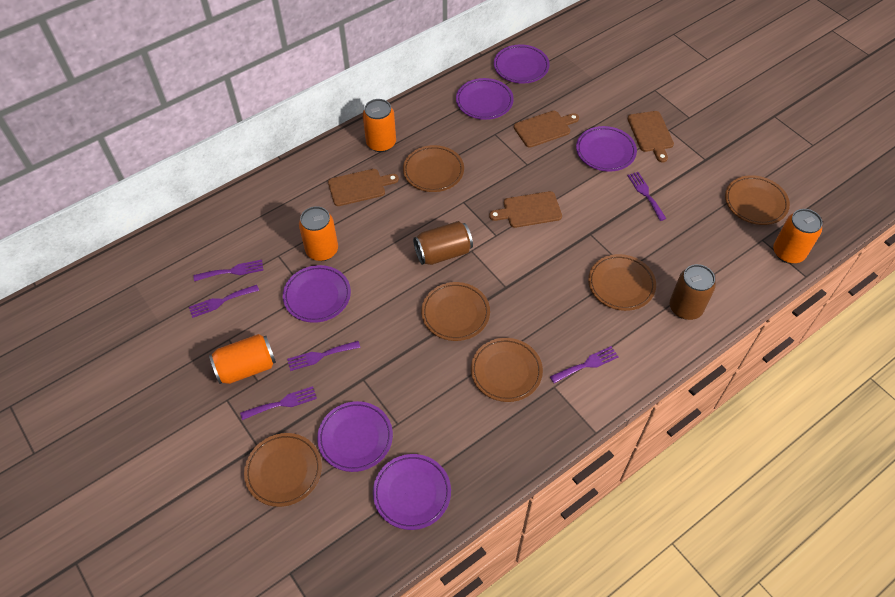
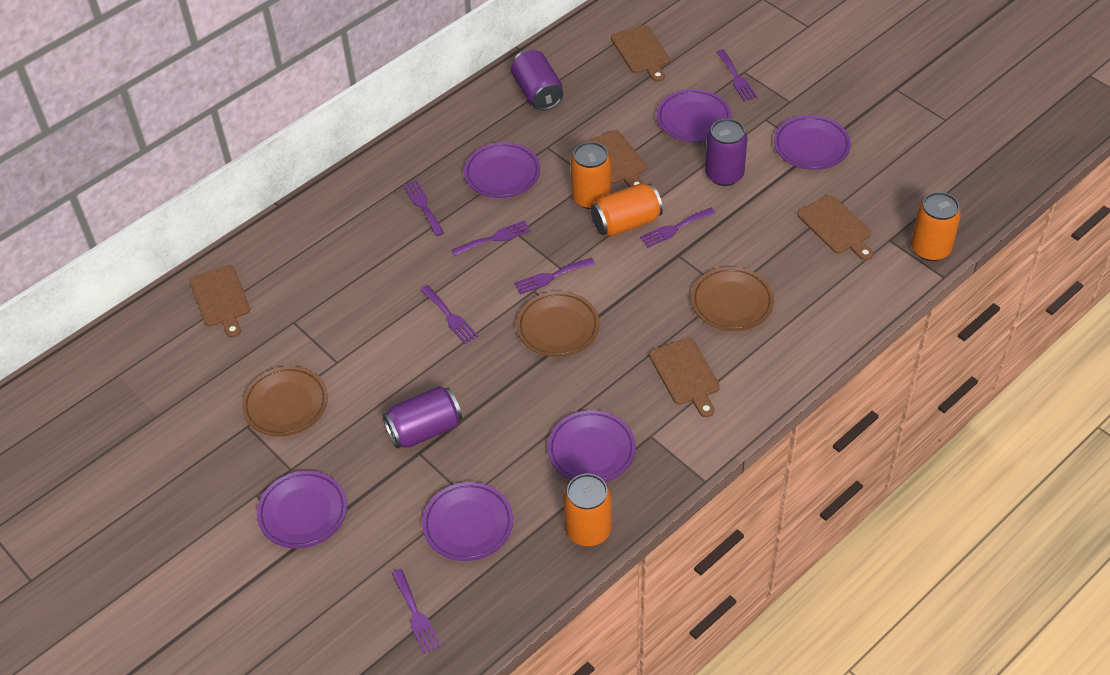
brown can: [413,221,473,265] [670,264,716,320] = 2 -> none = 0
brown cutting board: [328,169,399,206] [489,191,562,228] [514,111,579,148] [628,111,674,162] = 4 -> [190,265,250,337] [581,130,646,187] [611,25,670,82] [649,338,720,417] [797,195,873,260] = 5
brown plate: [244,433,322,507] [403,145,464,192] [421,282,490,341] [471,338,543,402] [588,254,656,311] [725,175,790,225] = 6 -> [242,366,328,437] [516,291,600,357] [691,267,774,331] = 3
purple can: none = 0 -> [383,386,462,449] [511,49,563,111] [705,119,747,186] = 3
purple fork: [189,285,259,318] [193,260,264,281] [240,386,317,420] [287,341,361,371] [550,346,619,383] [627,172,667,221] = 6 -> [392,569,441,654] [403,180,444,236] [420,285,478,344] [452,220,531,256] [514,258,595,295] [640,208,716,248] [716,49,757,101] = 7

